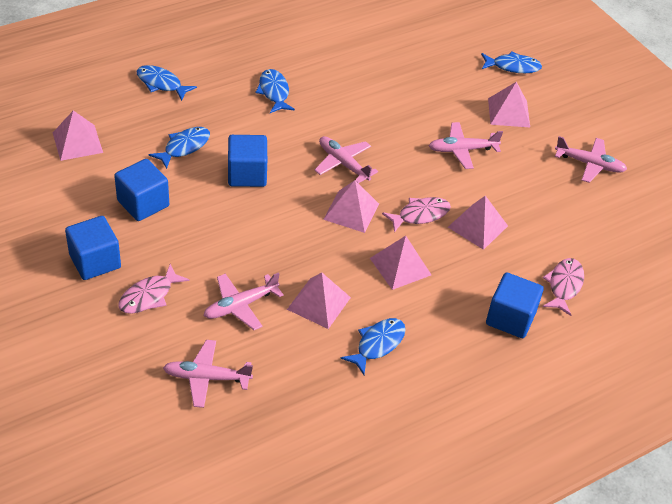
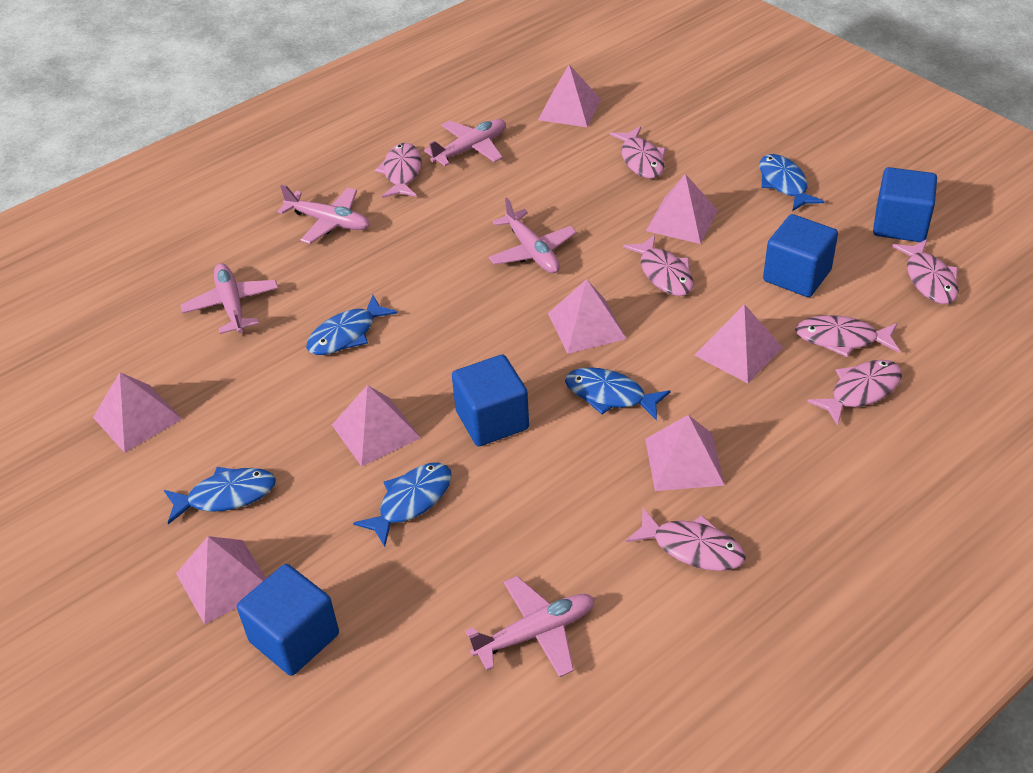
pink fish: [118,264,190,314] [382,197,451,233] [543,258,584,316] = 3 -> [375,143,422,198] [610,126,666,178] [623,235,693,296] [626,508,746,571] [795,315,900,357] [807,360,902,426] [892,239,959,304] = 7
pink pyramid: [53,110,103,161] [287,272,351,329] [323,180,379,233] [370,236,431,290] [448,196,508,250] [488,82,530,127] = 6 -> [93,372,182,453] [176,536,266,625] [332,385,421,467] [538,65,601,127] [548,279,627,354] [645,415,725,491] [646,174,718,244] [694,304,783,383] = 8

